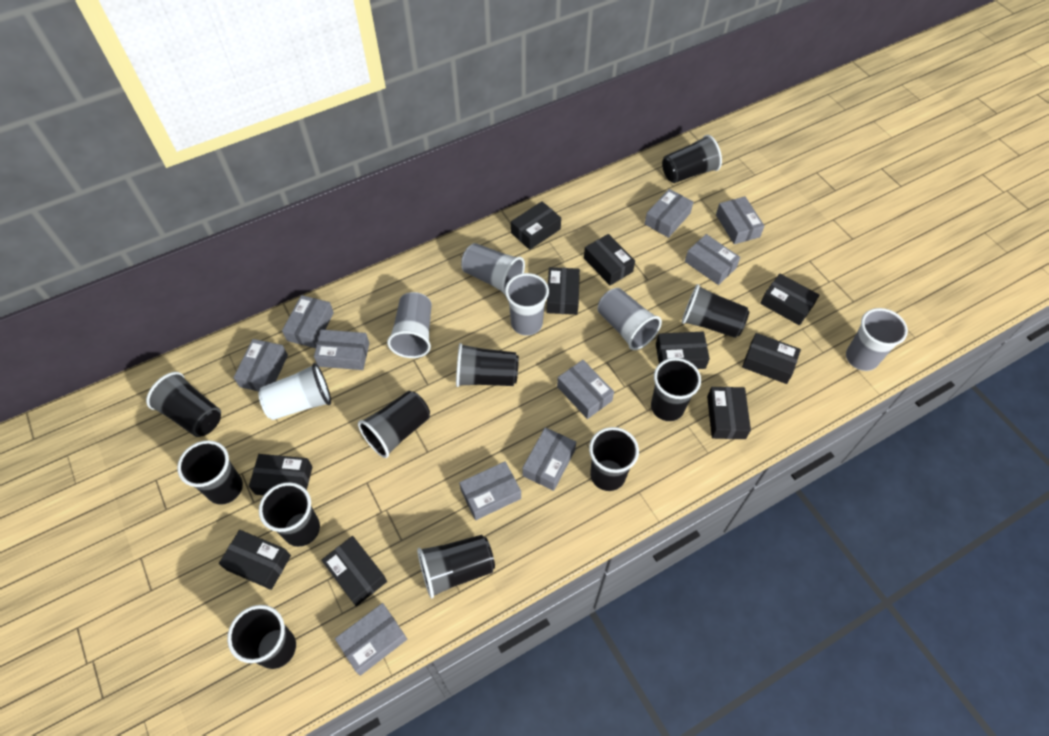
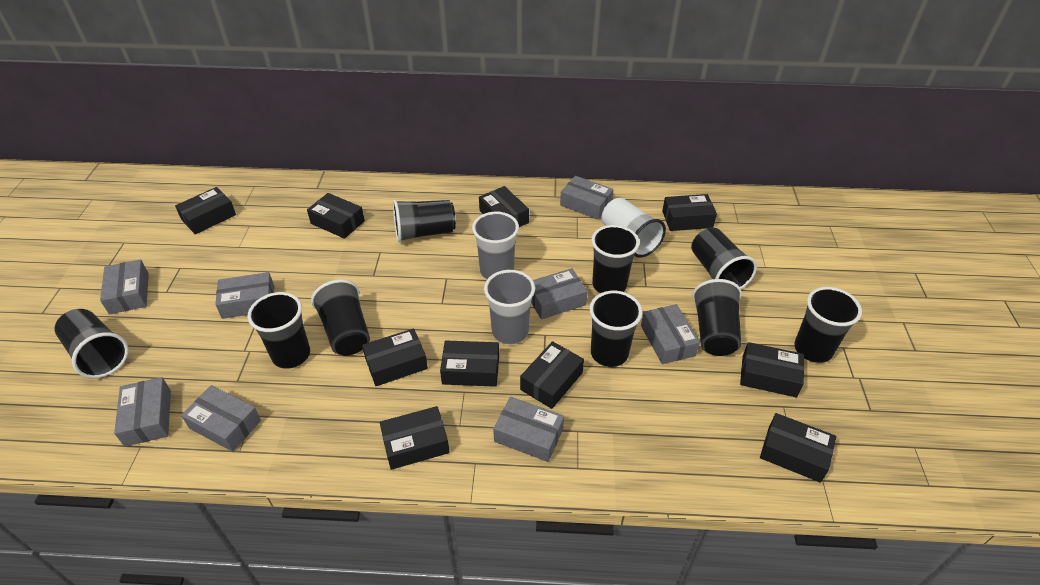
black cup: [146,372,221,437] [177,440,243,505] [227,605,296,669] [259,482,320,547] [358,391,430,458] [417,535,495,599] [456,343,519,387] [589,427,639,491] [651,358,701,421] [662,135,722,183] [682,284,749,338] = 11 -> [55,309,129,378] [248,292,310,369] [311,279,370,356] [393,200,456,242] [589,291,643,367] [591,225,640,293] [691,227,757,289] [692,279,742,356] [794,287,862,363] = 9
grey box: [233,339,288,391] [282,295,334,348] [314,330,369,370] [335,603,407,676] [459,461,521,520] [522,427,576,491] [557,360,614,419] [645,189,693,238] [685,234,741,285] [716,197,764,244] = 10 -> [100,259,149,315] [114,377,171,447] [181,385,261,452] [215,272,274,319] [493,397,564,462] [531,268,588,319] [560,176,614,220] [641,304,700,364] = 8
grey cup: [387,292,432,358] [461,243,525,295] [505,273,549,336] [598,288,662,350] [846,308,908,371] = 5 -> [472,212,519,279] [484,270,535,344] = 2

